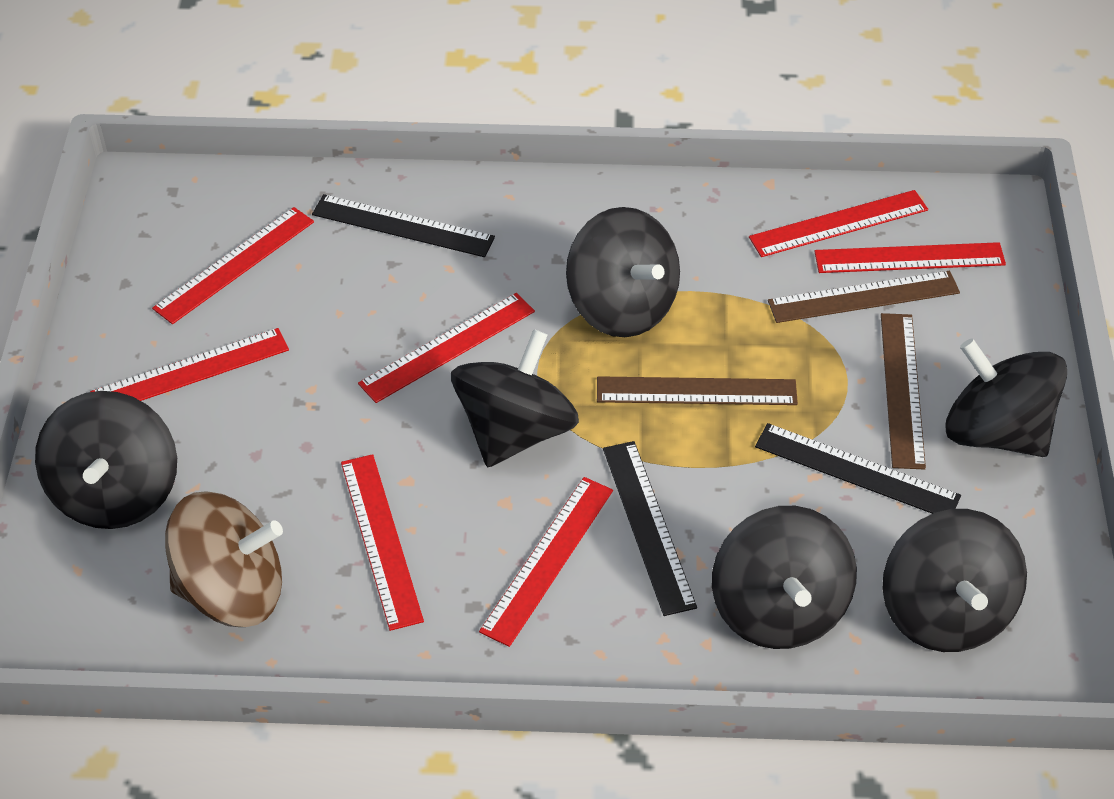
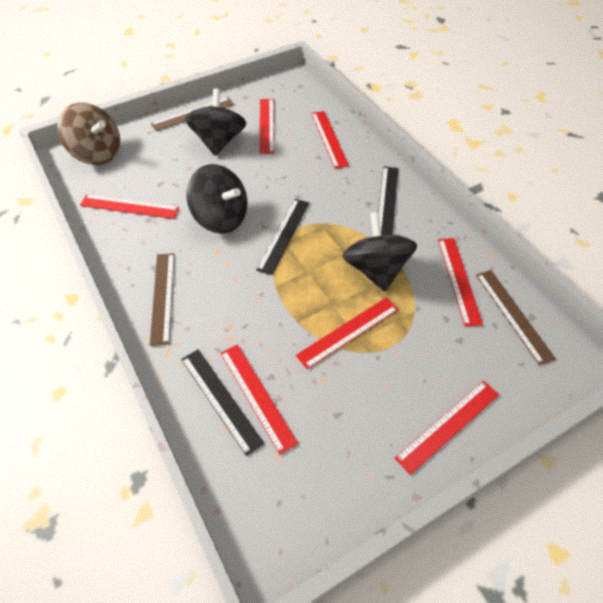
black spinning top: [35,391,177,529] [451,329,579,467] [566,207,680,337] [712,506,857,649] [882,509,1027,652] [945,338,1067,457] = 6 -> [185,89,246,156] [186,164,247,234] [342,212,417,291] = 3

